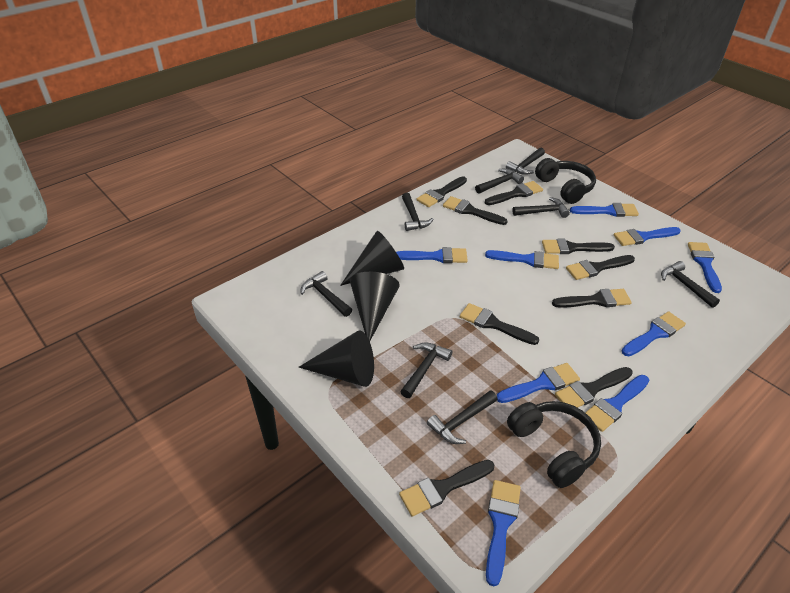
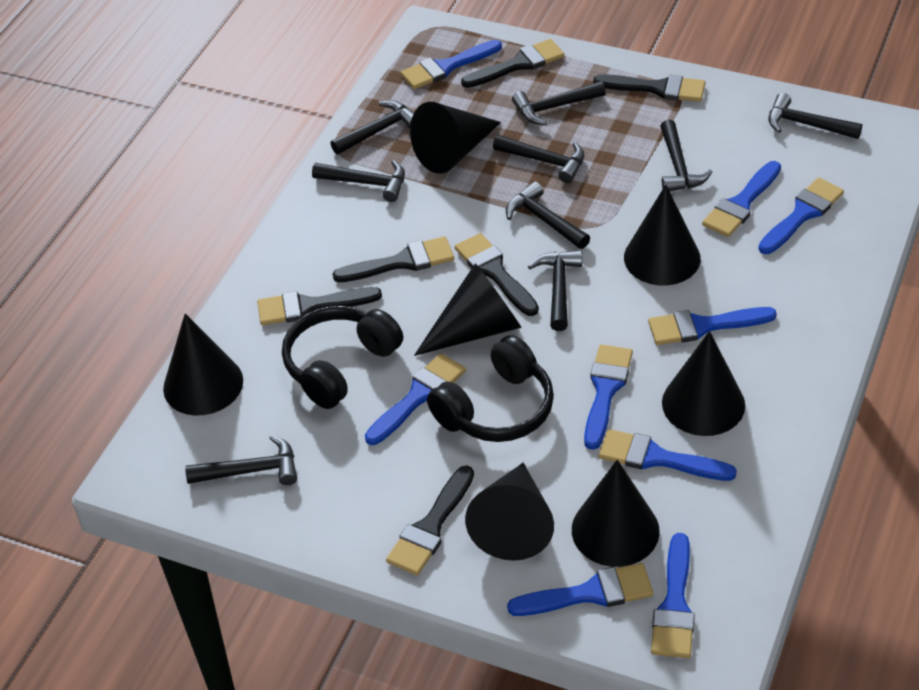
black brush: [399,460,495,517] [417,176,467,207] [443,196,507,225] [460,303,539,345] [485,181,543,205] [542,239,615,254] [552,289,632,308] [555,367,633,408] [566,255,635,280] = 9 -> [257,287,382,325] [333,236,454,282] [386,465,474,575] [455,233,539,316] [461,39,564,88] [593,74,705,102] = 6
black cone: [299,330,374,387] [340,231,404,286] [350,272,400,341] = 3 -> [163,313,243,416] [410,102,501,174] [414,263,522,356] [465,463,554,561] [572,460,660,567] [624,185,701,285] [662,331,745,436] = 7
black hammer: [300,271,352,317] [400,342,452,398] [402,192,434,231] [427,390,498,444] [475,169,524,194] [506,148,545,175] [512,197,570,218] [661,261,720,308] = 8 -> [185,435,297,485] [312,160,405,202] [330,100,414,154] [493,135,584,183] [506,182,590,249] [512,81,606,125] [528,250,582,331] [660,120,712,191] [768,93,862,139] = 9

